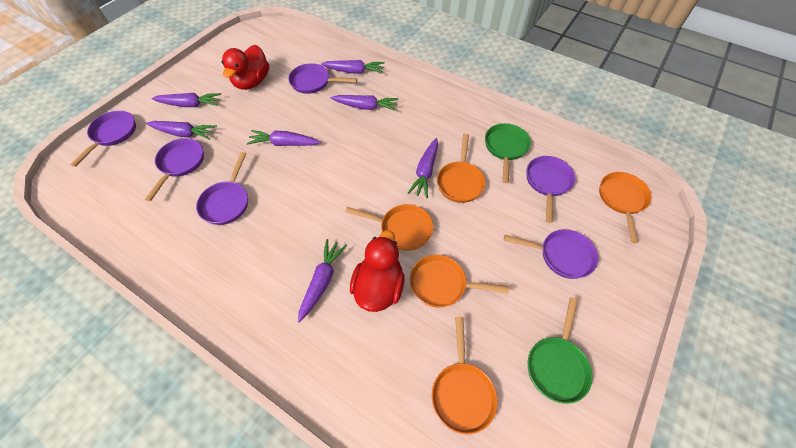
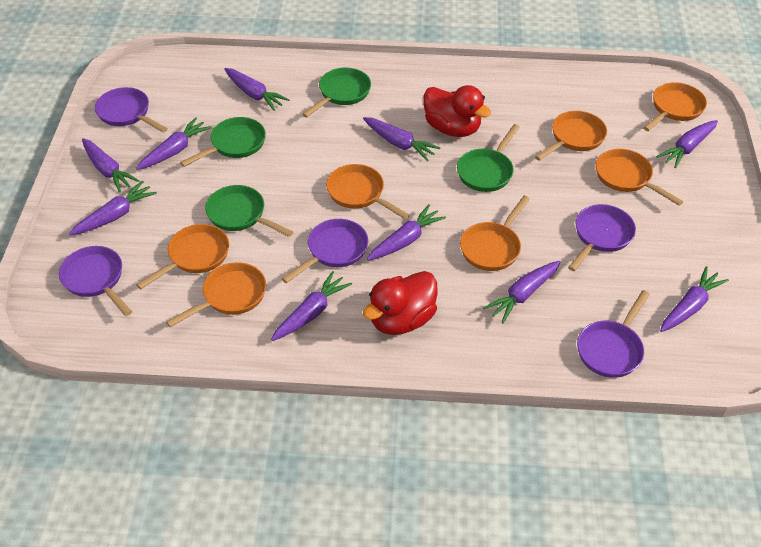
green pan: [485,123,531,183] [528,297,593,404] = 2 -> [180,117,266,167] [205,185,293,237] [302,68,371,117] [457,124,520,192] = 4
orange pan: [346,204,433,251] [410,255,509,308] [432,317,498,435] [437,134,486,203] [599,172,652,244] = 5 -> [136,224,229,289] [166,262,266,327] [326,164,410,219] [460,196,530,271] [535,111,607,161] [596,149,683,206] [643,82,707,131] = 7
purple carrot: [146,121,217,140] [152,93,221,107] [247,130,321,146] [298,239,347,323] [321,60,385,74] [331,95,399,111] [408,138,438,198] = 7 -> [69,181,157,235] [82,138,140,193] [136,117,211,170] [224,68,290,111] [271,271,352,341] [363,117,441,161] [367,205,446,261] [483,261,560,323] [656,120,718,168] [660,266,729,332] = 10
purple pan: [70,111,136,167] [145,138,204,201] [196,152,248,225] [288,63,357,94] [504,229,598,279] [526,156,575,223] = 6 -> [59,246,132,316] [95,87,168,133] [281,219,368,283] [568,204,636,271] [577,290,650,378] = 5

